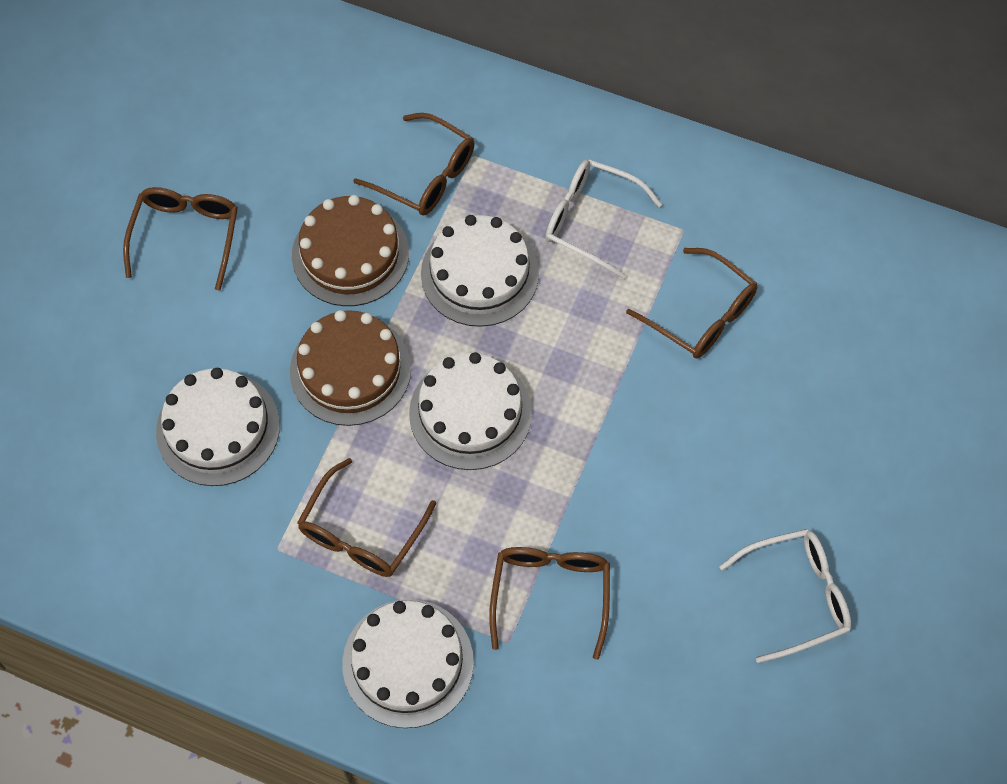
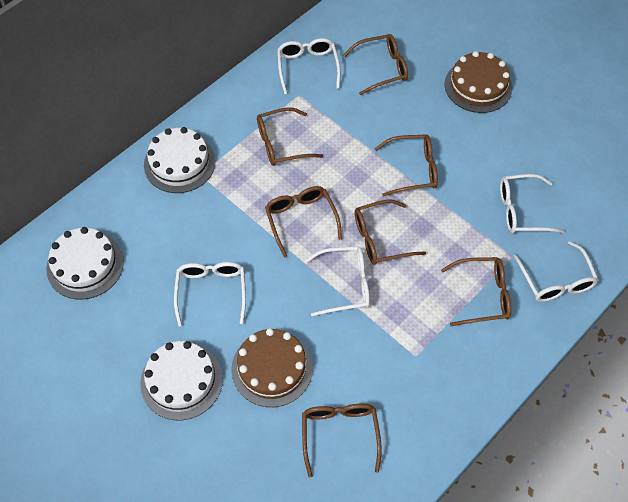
brown glasses: [123,187,238,290] [297,458,436,577] [353,113,475,215] [489,547,610,660] [626,248,758,358] = 5 -> [257,107,323,166] [265,186,342,257] [302,404,382,478] [343,34,408,95] [354,199,426,265] [375,135,438,197] [441,257,511,326] = 7
white cake: [156,368,280,486] [342,599,474,728] [409,352,532,470] [421,215,539,327] = 4 -> [47,227,124,300] [140,341,223,420] [144,127,215,193] = 3
white glasses: [545,159,662,279] [719,529,851,663] = 2 -> [174,262,246,327] [277,38,341,94] [304,246,370,316] [500,174,565,233] [514,241,599,302] = 5

